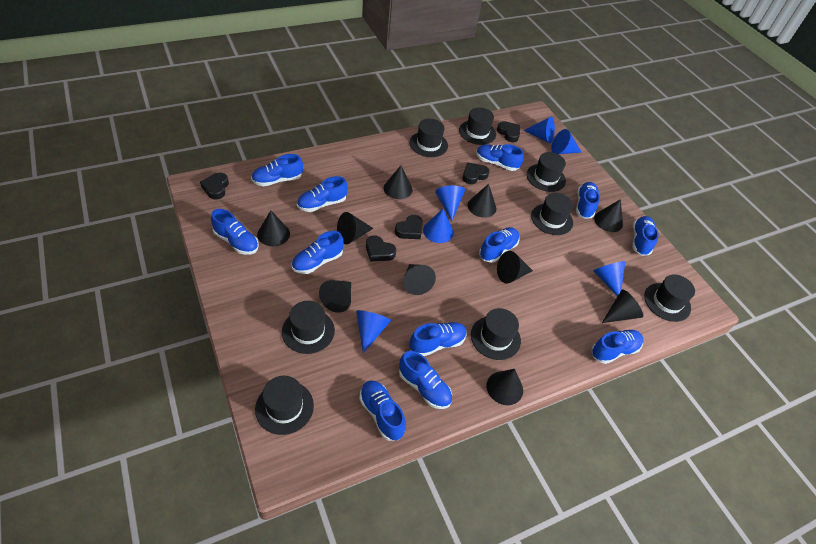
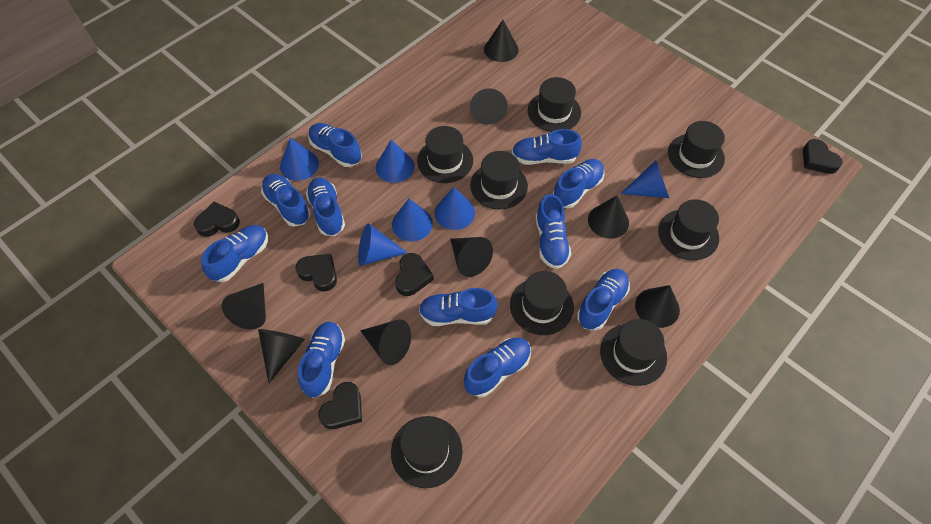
black cone: [257,210,290,246] [319,280,351,313] [337,212,374,244] [384,165,413,199] [403,264,436,295] [468,184,496,218] [487,369,523,405] [497,251,533,283] [594,199,623,232] [602,289,643,323] = 10 -> [222,283,266,329] [258,329,305,383] [360,319,411,365] [450,237,493,277] [470,89,508,125] [484,20,519,62] [588,196,629,239] [635,285,680,328] = 8
blue shoe: [211,209,259,255] [251,154,303,186] [292,231,344,274] [297,176,348,212] [359,380,406,441] [399,351,452,409] [410,322,467,356] [476,144,524,171] [479,227,520,263] [576,182,600,219] [591,330,644,364] [632,216,659,256] = 12 -> [201,225,268,282] [261,174,311,227] [298,322,345,398] [306,177,345,236] [308,123,362,167] [419,288,498,326] [464,337,531,397] [512,129,582,165] [535,194,571,269] [553,159,605,208] [577,269,630,331] = 11

